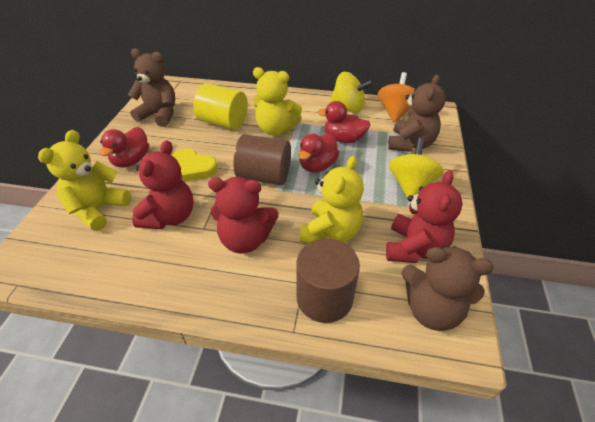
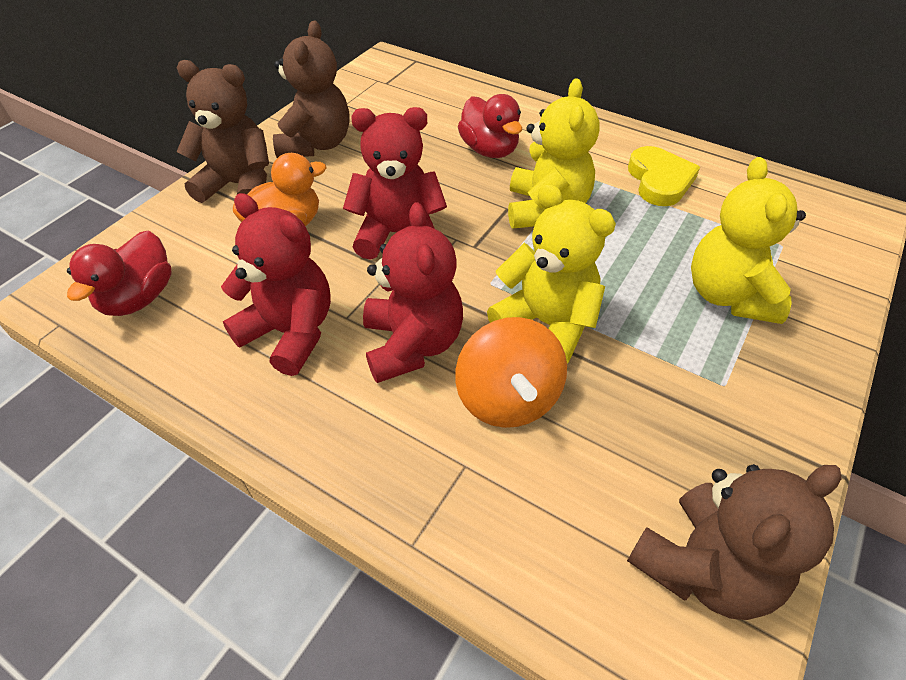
brown cylinder: [233,134,291,185] [296,239,360,323] = 2 -> none = 0
orange duck: none = 0 -> [233,153,327,226] = 1
red duck: [100,127,149,168] [298,133,339,173] [317,101,370,143] = 3 -> [67,231,172,316] [458,94,522,158] = 2
yellow cylinder: [193,83,248,130] = 1 -> none = 0
yellow spinning top: [330,72,373,113] [389,138,444,198] = 2 -> none = 0

